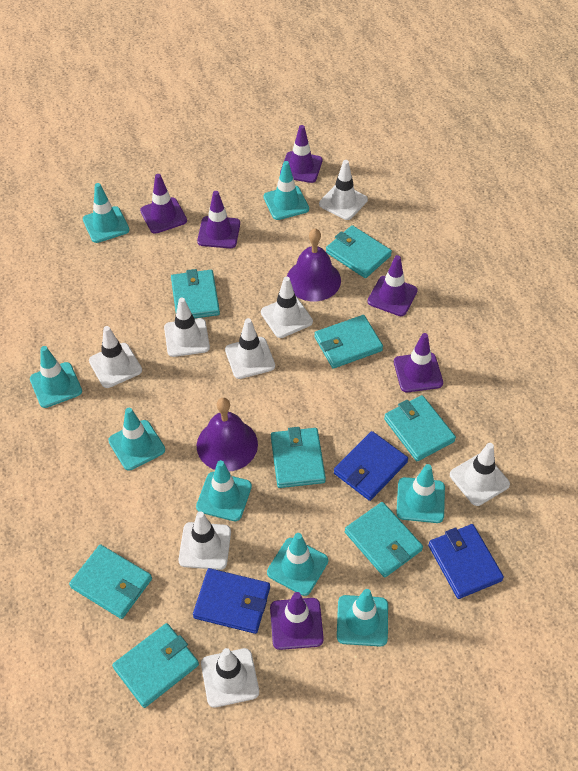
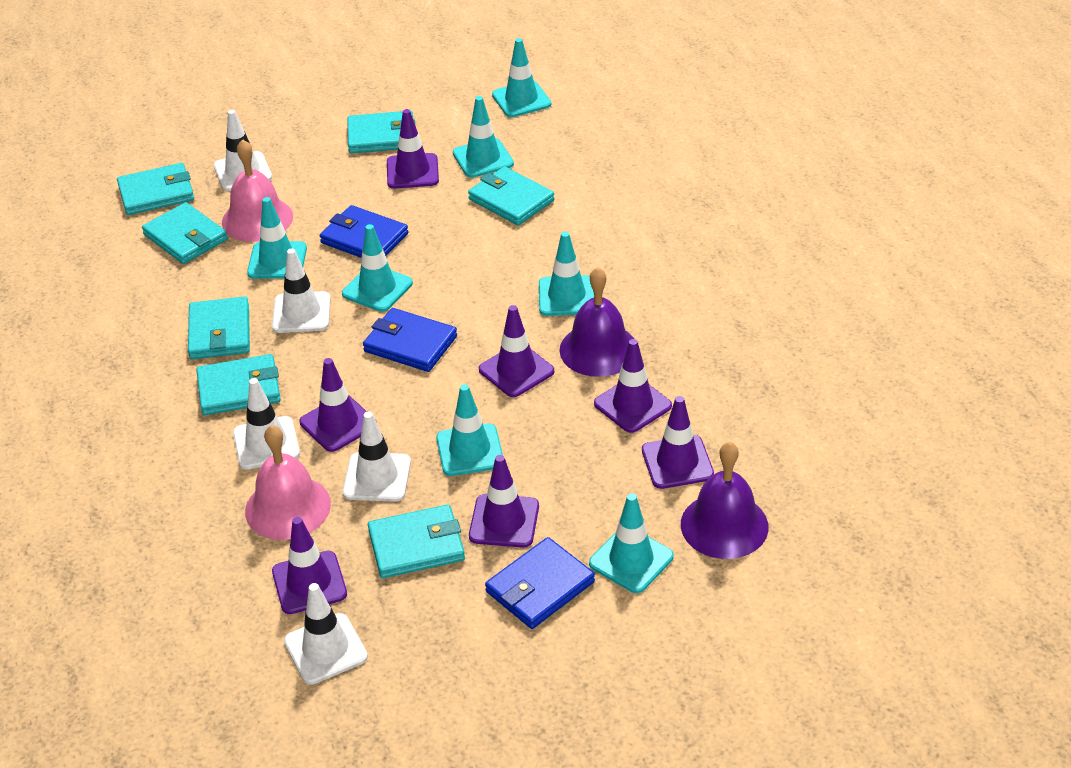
pink bell: none = 0 -> [222,139,293,242] [245,425,331,540] = 2
purple traffic cone: [140,174,187,234] [197,191,240,248] [270,592,324,650] [280,125,322,183] [368,255,418,316] [394,333,443,392] = 6 -> [272,517,347,614] [300,358,367,452] [387,109,439,189] [469,455,539,548] [479,305,554,397] [594,339,672,433] [642,396,714,489] = 7
turquoise traffic cone: [30,346,82,408] [83,183,129,243] [108,408,165,471] [196,460,252,521] [263,161,309,220] [267,533,328,596] [337,589,388,647] [396,464,445,523] = 8 -> [247,197,307,279] [342,224,413,312] [436,384,503,476] [453,96,514,178] [492,38,551,117] [539,232,594,316] [589,493,674,593] = 7
turquoise wallet: [69,544,152,619] [112,623,199,708] [171,269,220,318] [271,427,326,488] [314,315,383,369] [326,225,392,278] [345,502,423,578] [384,395,456,461] = 8 -> [117,163,194,215] [142,202,228,264] [188,296,250,359] [196,354,281,415] [347,111,415,153] [368,504,465,578] [468,166,554,225] = 7
white traffic cone: [89,326,142,388] [164,298,210,357] [178,511,231,570] [201,648,259,708] [225,318,275,379] [261,276,313,338] [319,160,368,220] [450,443,510,506] = 8 -> [214,110,272,191] [233,378,300,470] [272,248,331,333] [284,583,368,685] [343,412,411,502] = 5

